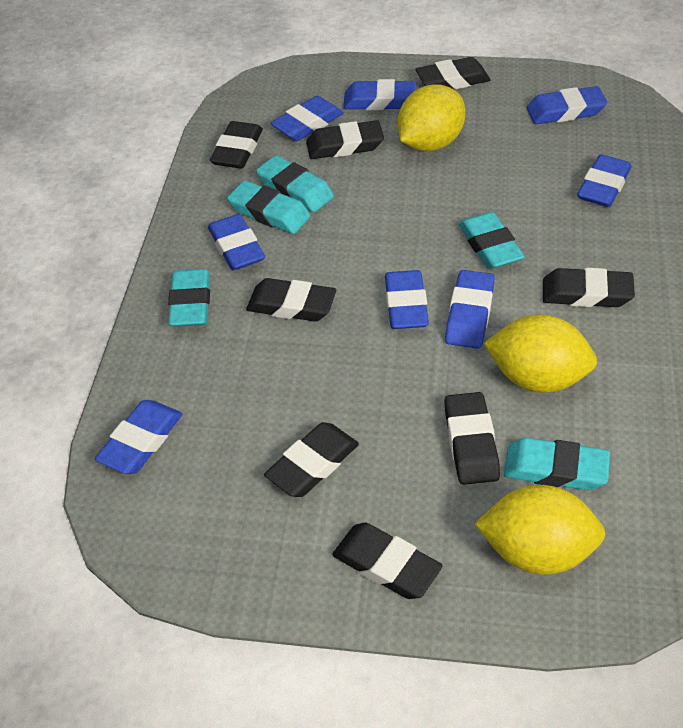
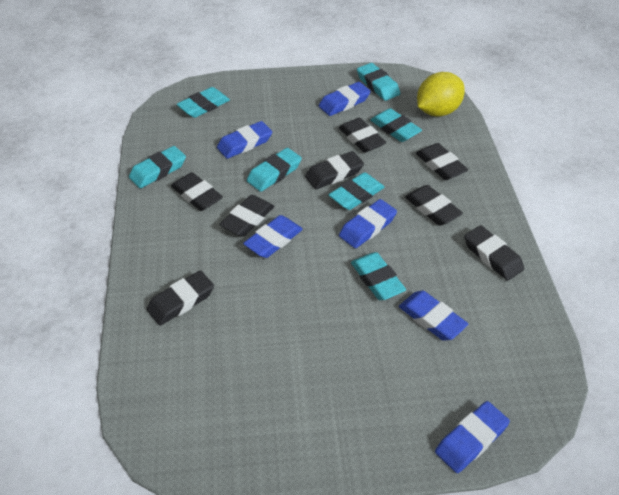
blue eraser: [95,400,182,474] [208,214,265,270] [270,96,344,141] [343,79,416,110] [385,270,429,329] [445,270,495,349] [527,86,607,124] [577,154,632,207] = 8 -> [217,121,272,159] [243,215,303,258] [319,82,371,116] [339,199,397,248] [399,291,468,341] [435,401,510,473] = 6
turquoise eraser: [168,269,210,327] [227,180,311,234] [256,155,334,212] [459,212,525,269] [504,437,610,490] = 5 -> [129,146,186,188] [177,87,230,118] [247,148,302,192] [329,172,385,210] [351,252,406,300] [357,63,400,101] [371,108,422,142] = 7
yellow lemon: [398,85,466,151] [475,485,605,575] [484,314,597,393] = 3 -> [417,72,465,117] = 1

